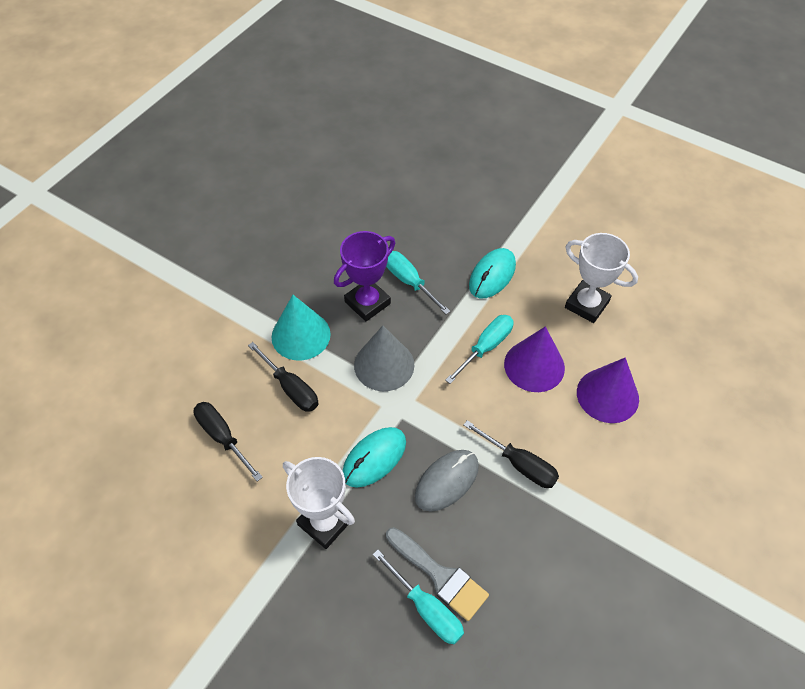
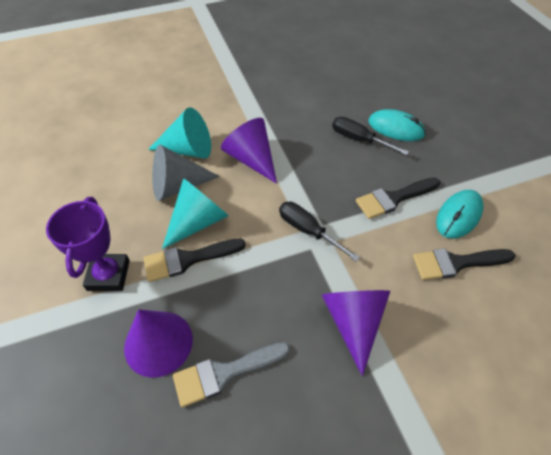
black brush: none = 0 -> [144,238,246,282] [356,177,440,219] [413,249,516,280] = 3
black screwdriver: [193,402,263,481] [248,342,318,412] [464,420,559,488] = 3 -> [279,202,360,262] [332,117,409,155] = 2
grey mouse: [415,450,479,512] = 1 -> none = 0
purple cone: [504,326,565,392] [577,357,639,423] = 2 -> [124,309,193,378] [221,118,277,184] [322,290,390,376] = 3
turquoise cone: [271,295,331,361] = 1 -> [148,107,211,159] [162,178,229,249] = 2
turquoise screwdriver: [373,550,464,644] [386,251,450,314] [445,315,514,384] = 3 -> none = 0
white trophy: [283,457,355,549] [565,233,638,323] = 2 -> none = 0

